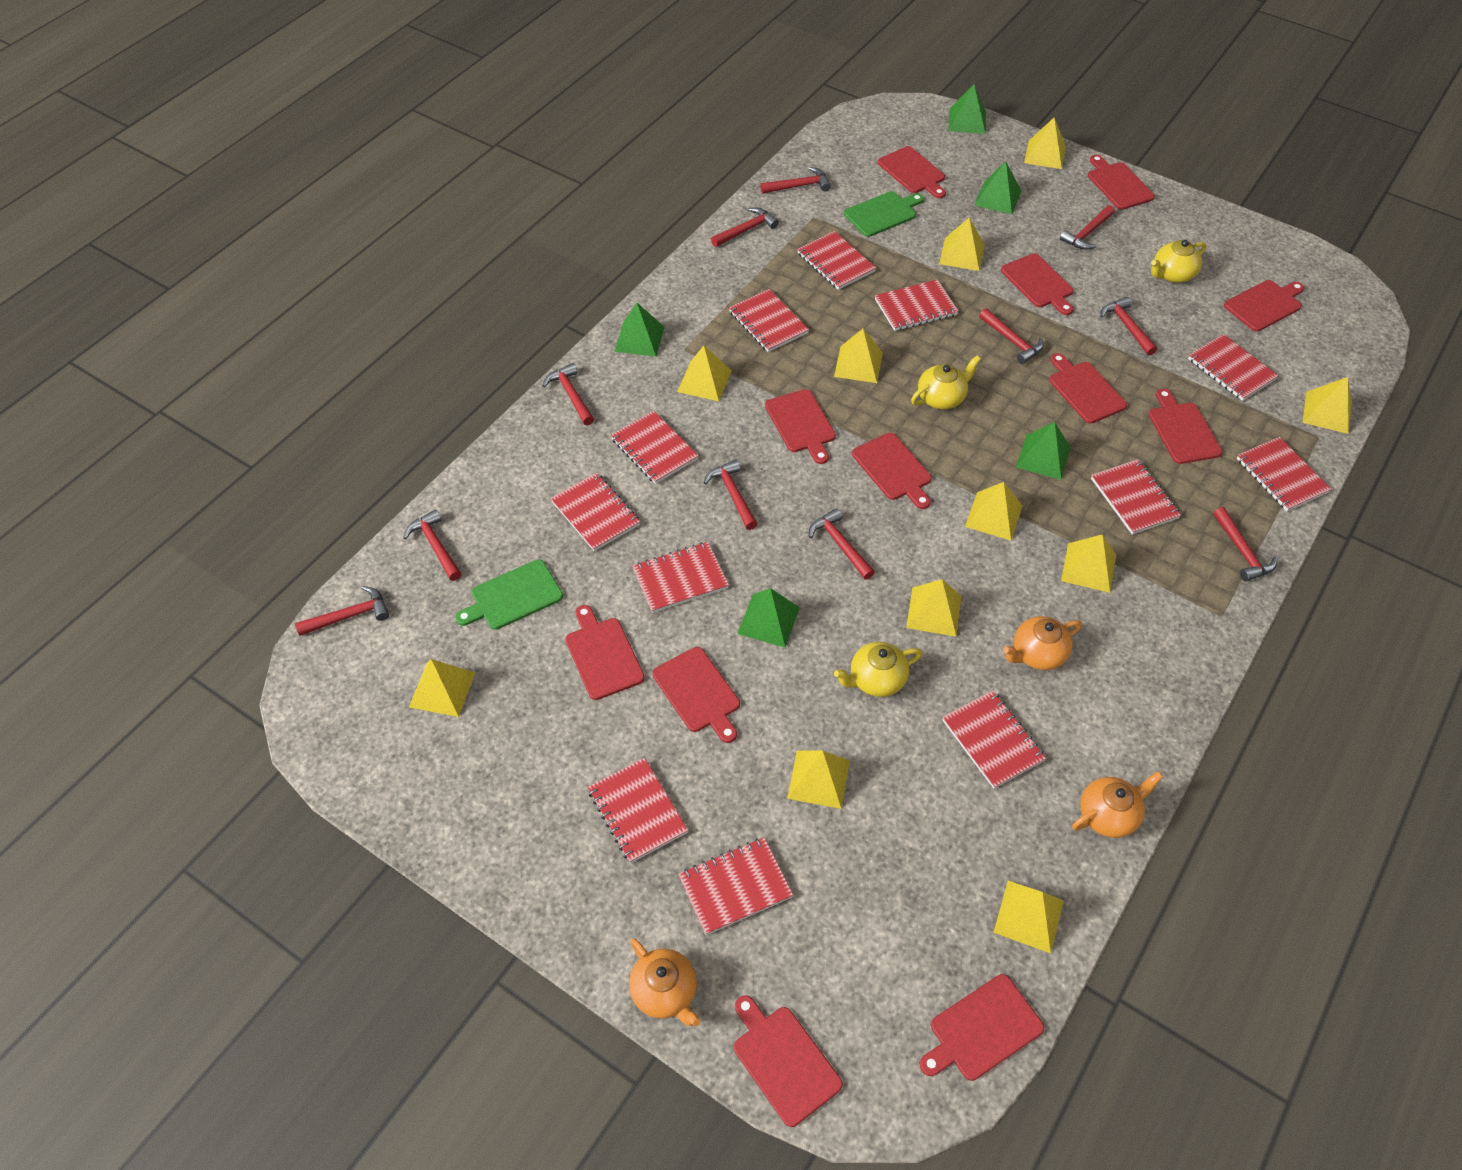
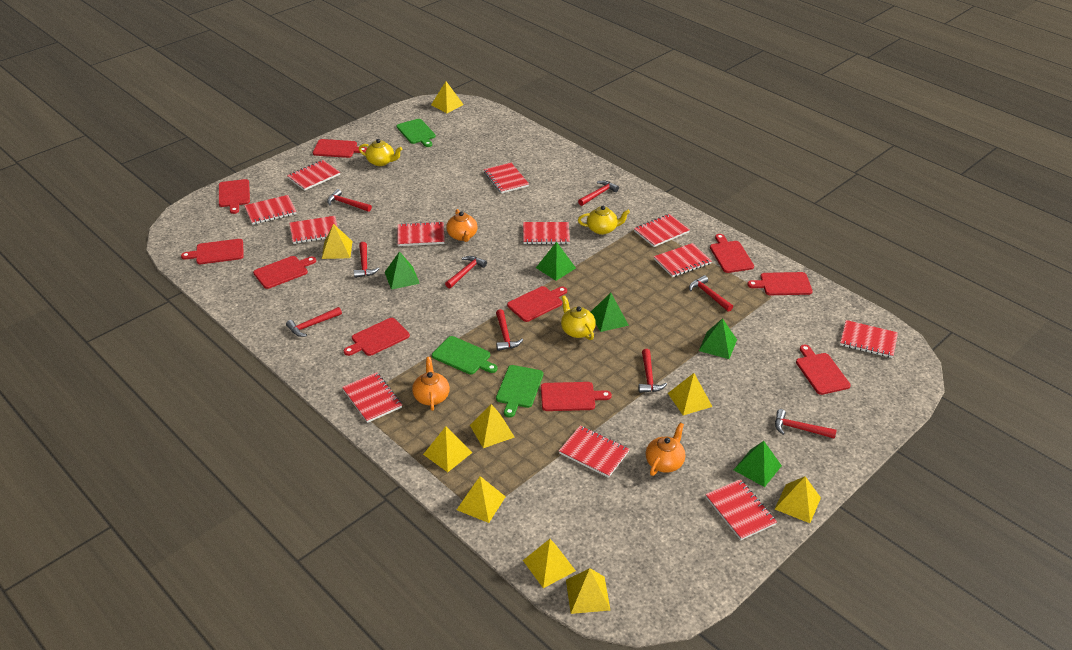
green cutting board: [455,559,563,630] [844,191,924,237] = 2 -> [397,119,436,147] [432,336,497,374] [496,365,543,418] = 3
red cutting board: [565,605,645,700] [652,647,740,743] [734,995,843,1127] [765,389,836,464] [852,433,932,509] [878,146,946,198] [920,974,1044,1081] [1001,253,1074,315] [1049,353,1127,423] [1088,155,1155,210] [1149,389,1222,464] [1224,280,1305,331] = 12 -> [181,239,244,264] [219,179,250,214] [253,256,316,289] [313,139,367,158] [344,318,410,356] [507,286,567,322] [541,382,612,411] [710,234,754,273] [747,272,813,295] [796,345,851,395] = 10
red hammer: [295,586,389,636] [403,509,462,581] [543,363,594,426] [704,460,758,530] [711,208,779,247] [760,167,831,194] [809,508,875,580] [979,308,1044,364] [1060,205,1115,250] [1100,297,1157,356] [1213,507,1277,582] = 11 -> [286,307,342,337] [327,189,372,212] [354,242,380,278] [445,256,487,289] [496,309,523,351] [578,180,619,206] [638,349,667,393] [689,275,733,312] [775,409,837,439] = 9
yellow pyramid: [409,659,475,717] [677,345,731,401] [787,751,850,809] [834,329,883,383] [906,579,962,637] [939,217,985,271] [965,482,1023,541] [993,881,1064,953] [1024,117,1066,169] [1061,534,1116,593] [1303,377,1352,434] = 11 -> [322,224,352,259] [423,426,473,472] [431,81,464,113] [457,476,506,523] [470,404,515,448] [523,539,576,588] [566,568,611,614] [668,373,713,415] [775,476,821,523] = 9

